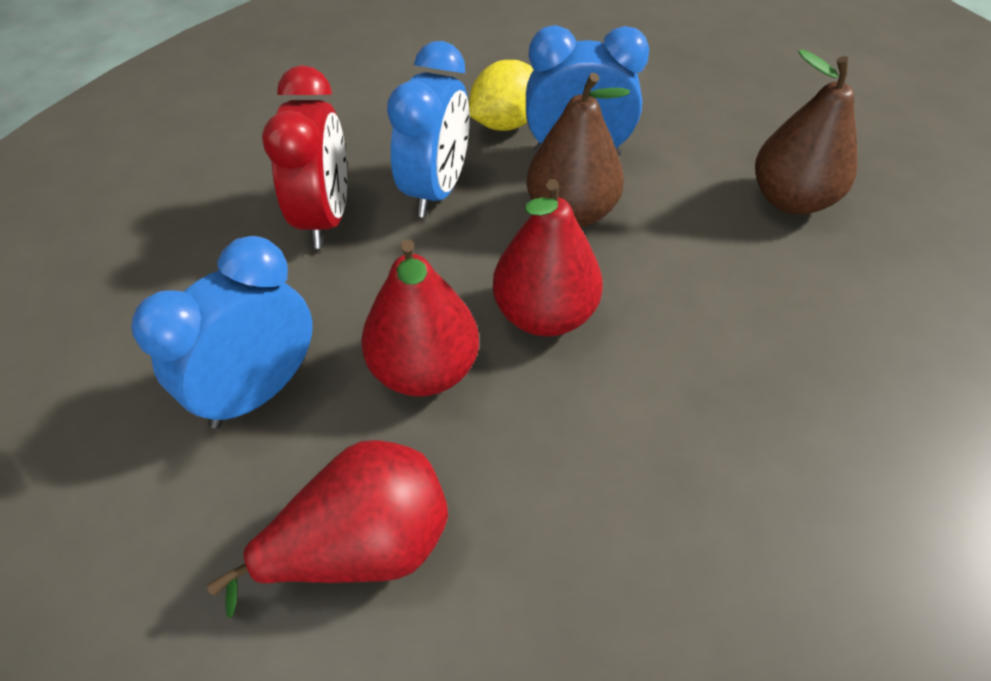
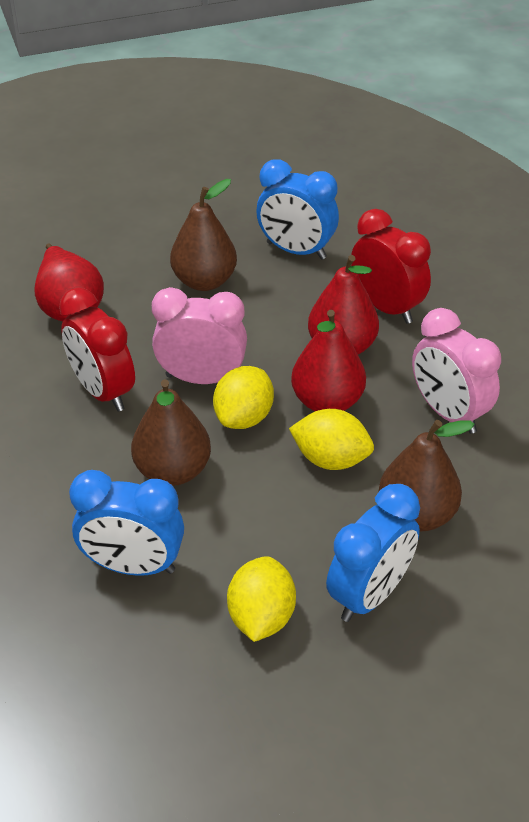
brown pear: [527,73,630,227] [755,49,858,214] = 2 -> [131,379,211,486] [170,179,237,291] [379,420,475,531] = 3
pink clock: none = 0 -> [152,287,247,384] [412,308,501,434] = 2
red clock: [262,65,347,249] = 1 -> [59,288,135,411] [351,209,431,324] = 2
yellow lemon: [469,60,533,131] = 1 -> [213,366,274,429] [227,556,296,642] [289,409,374,470] = 3

